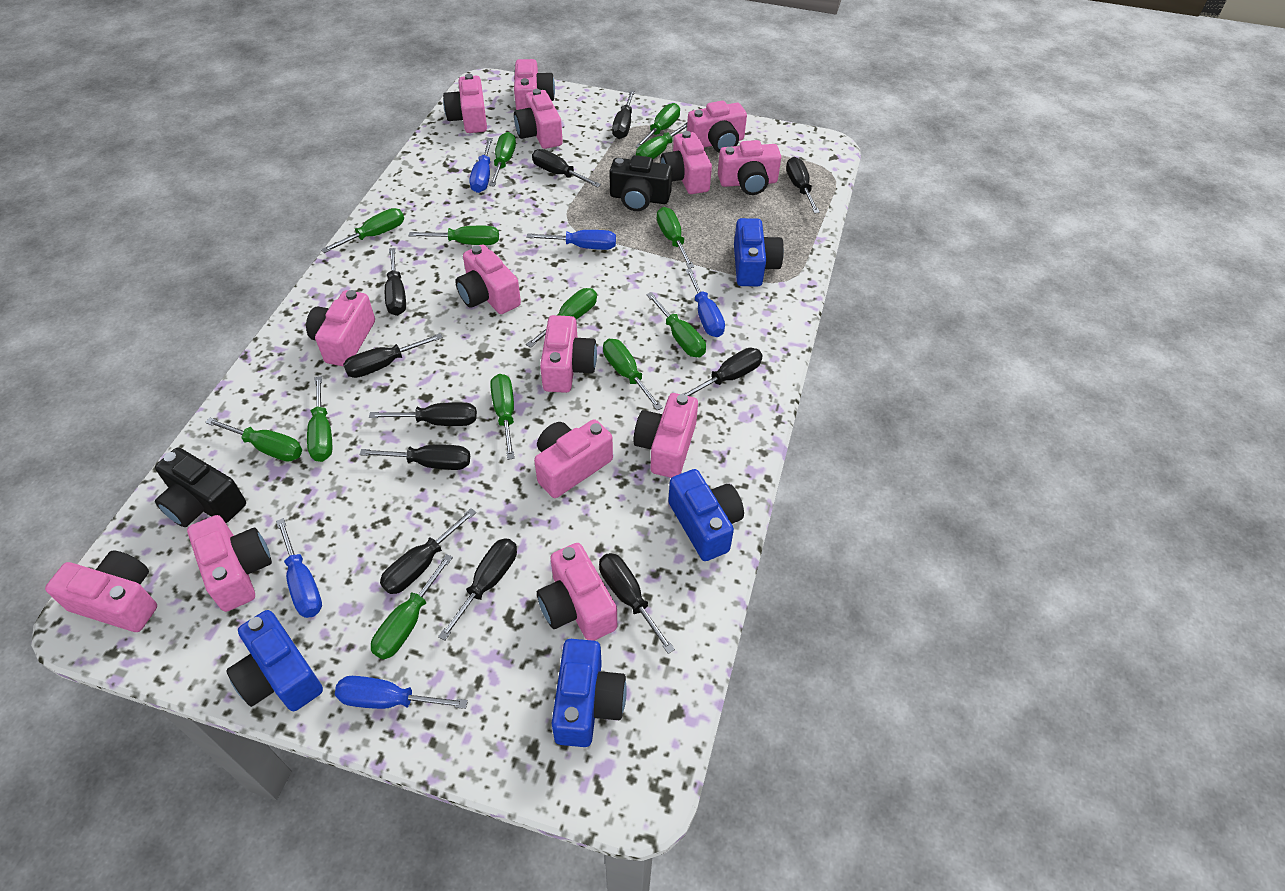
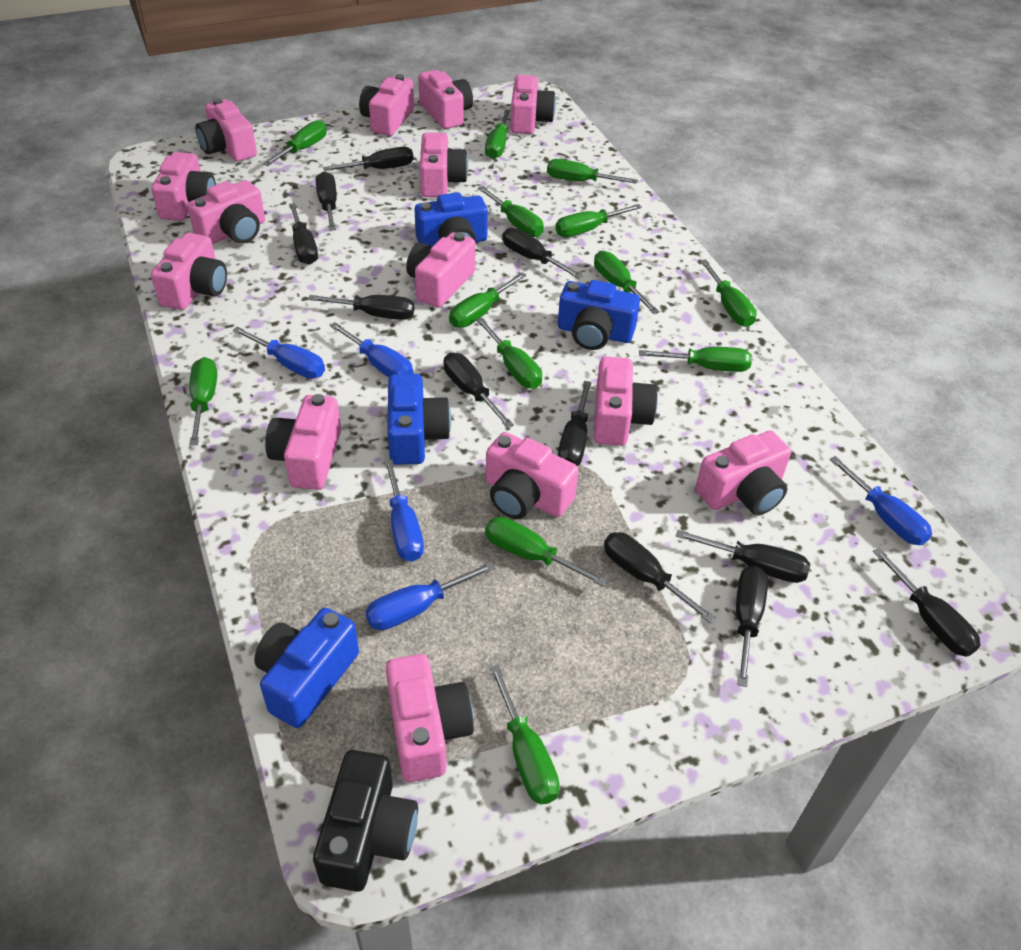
black camera: [155,447,246,527] [609,155,672,211] = 2 -> [313,750,418,892] = 1

